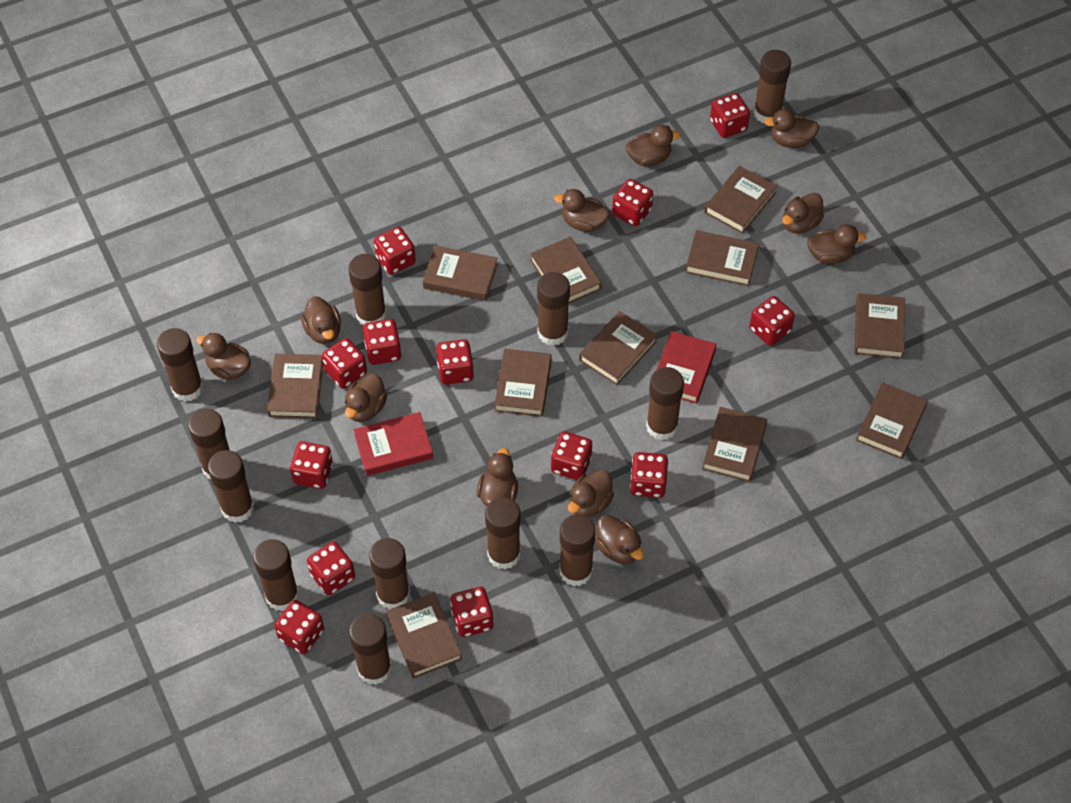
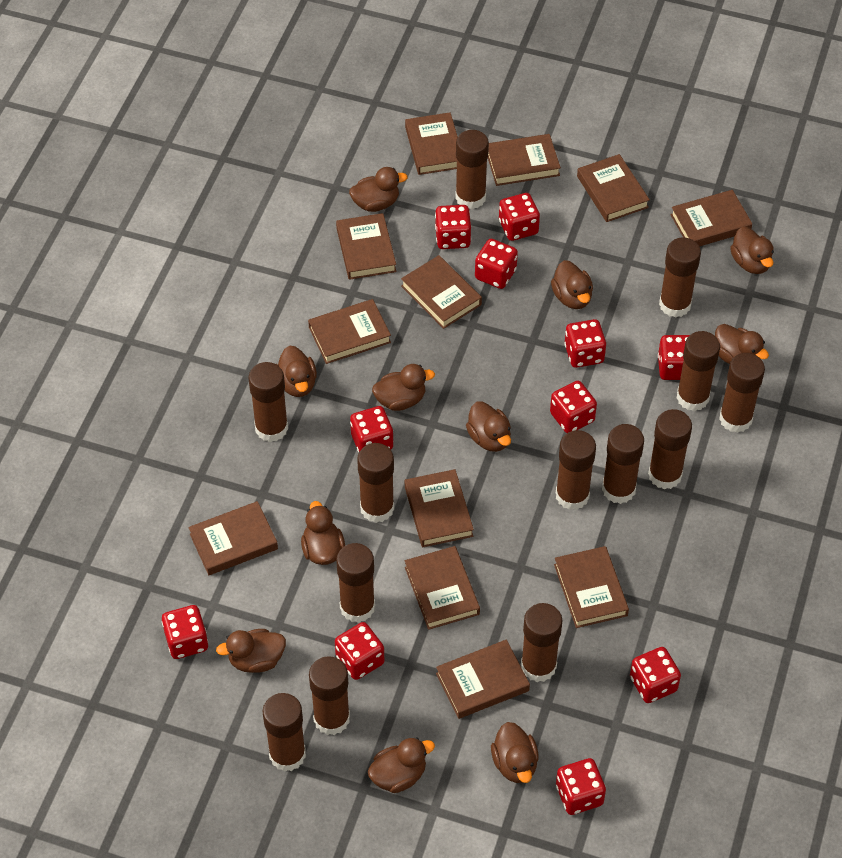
brown book: [267,354,323,419] [386,593,462,679] [423,245,498,301] [494,349,552,417] [530,237,602,304] [579,311,658,385] [685,230,759,286] [702,407,767,482] [705,166,777,234] [854,293,905,359] [856,382,928,459] = 11 -> [188,501,278,575] [308,299,391,364] [336,213,396,280] [401,255,482,329] [405,112,458,175] [405,469,474,547] [405,546,480,630] [436,639,530,719] [488,134,561,186] [554,546,629,628] [577,154,650,222] [671,190,752,247] = 12
brown glue stick: [157,328,203,402] [188,409,230,479] [208,450,254,523] [253,539,299,611] [348,254,387,325] [349,614,392,685] [369,538,410,610] [485,497,521,570] [537,272,570,346] [559,514,596,586] [646,367,684,441] [753,50,791,123] = 12 -> [249,362,288,442] [263,693,306,772] [309,656,350,735] [336,543,375,623] [357,443,394,523] [455,130,489,210] [521,603,563,682] [556,430,596,510] [602,424,644,504] [648,409,692,489] [659,237,701,318] [677,331,720,411] [719,353,765,433] = 13
red book: [354,412,433,476] [657,331,716,404] = 2 -> none = 0
red dice: [274,600,324,654] [290,441,333,489] [307,541,355,595] [322,338,367,389] [363,319,401,365] [374,227,416,275] [436,339,474,385] [450,587,494,637] [551,431,592,480] [612,179,653,227] [630,452,668,498] [710,93,750,138] [750,296,795,346] = 13 -> [162,605,208,659] [335,622,384,680] [350,406,393,452] [435,205,471,249] [475,239,518,289] [499,193,540,241] [550,381,597,433] [556,758,606,815] [564,319,606,368] [630,647,681,703] [658,335,690,380] = 11

